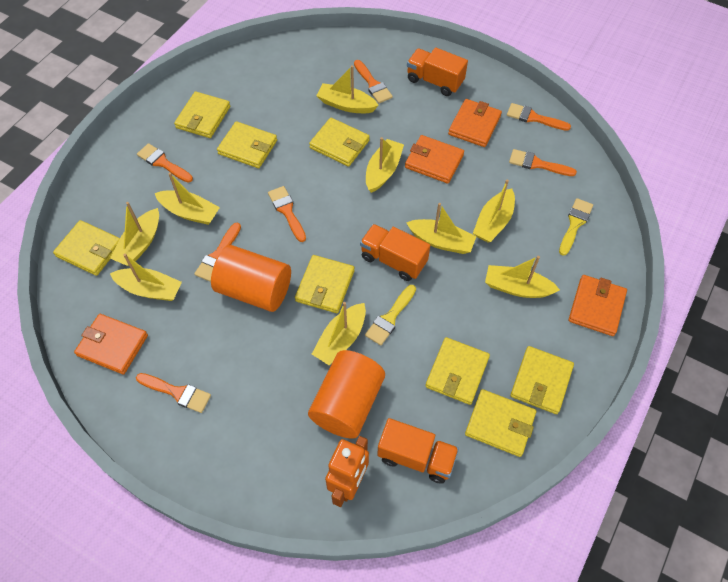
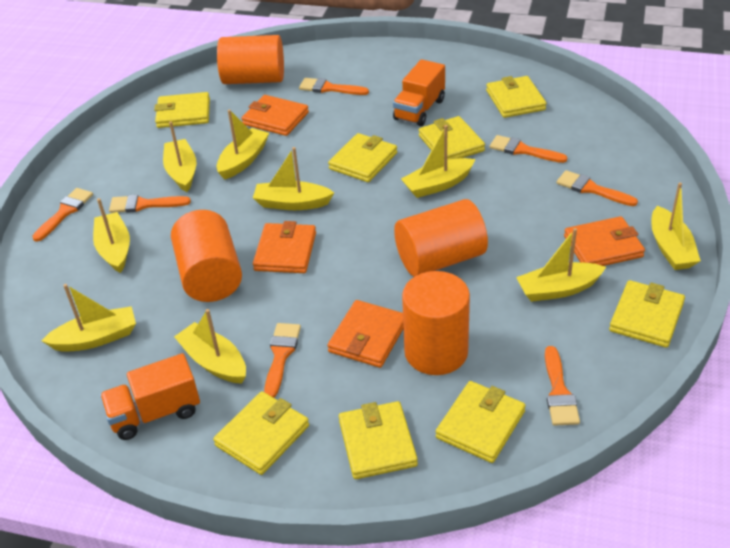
orange cylinder: [211,245,291,312] [308,350,385,439] = 2 -> [171,210,242,302] [217,35,284,84] [394,199,488,277] [402,271,470,375] = 4
orange robot: [325,436,369,507] = 1 -> none = 0
orange truck: [360,224,430,281] [377,418,459,484] [407,47,468,96] = 3 -> [100,353,200,440] [393,59,445,126] = 2
yellow brush: [365,285,416,346] [559,198,593,256] = 2 -> none = 0

